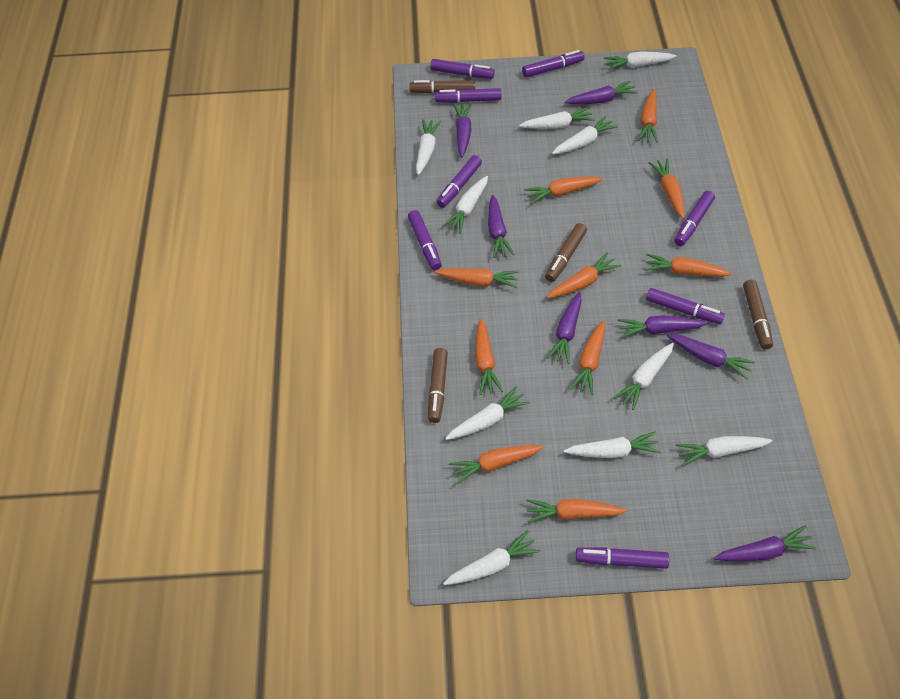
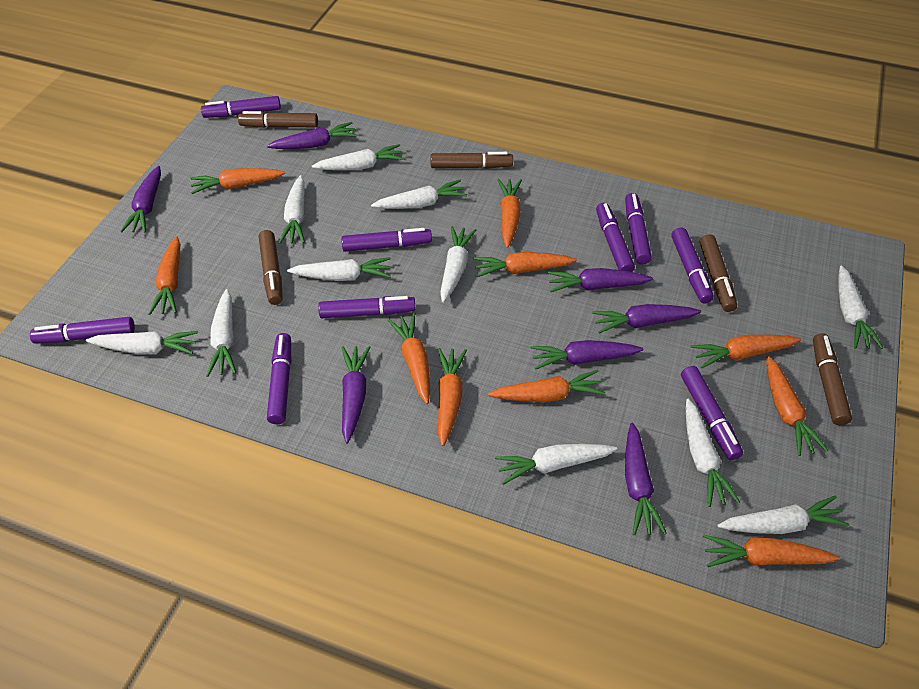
brown marker: [410,80,475,94] [428,348,448,423] [545,223,587,282] [743,280,773,349] = 4 -> [238,111,318,128] [259,230,283,305] [430,152,513,169] [700,234,737,312] [813,333,852,425] = 5
purple marker: [408,210,442,270] [430,59,495,79] [435,88,501,103] [437,155,482,208] [522,50,584,78] [576,547,669,569] [646,288,725,324] [674,191,715,246] = 8 -> [30,317,135,344] [201,96,281,118] [267,333,291,424] [318,296,416,318] [341,228,432,252] [596,203,635,272] [625,193,652,265] [671,228,714,303] [681,366,743,460] = 9
white carrot: [416,119,441,175] [442,176,488,234] [443,530,541,585] [445,386,530,440] [519,107,595,129] [552,116,618,154] [564,431,661,458] [604,52,676,70] [613,343,674,410] [676,436,772,466] = 10 -> [86,331,198,354] [206,289,236,377] [279,175,305,244] [287,257,391,281] [312,144,404,170] [371,180,467,209] [440,226,476,303] [495,444,617,485] [686,398,740,507] [717,496,849,534] [839,265,883,349] = 11

